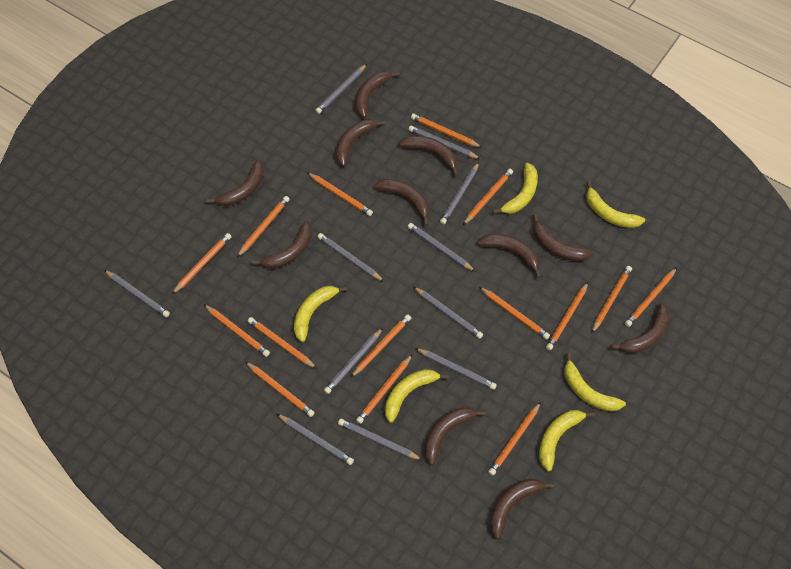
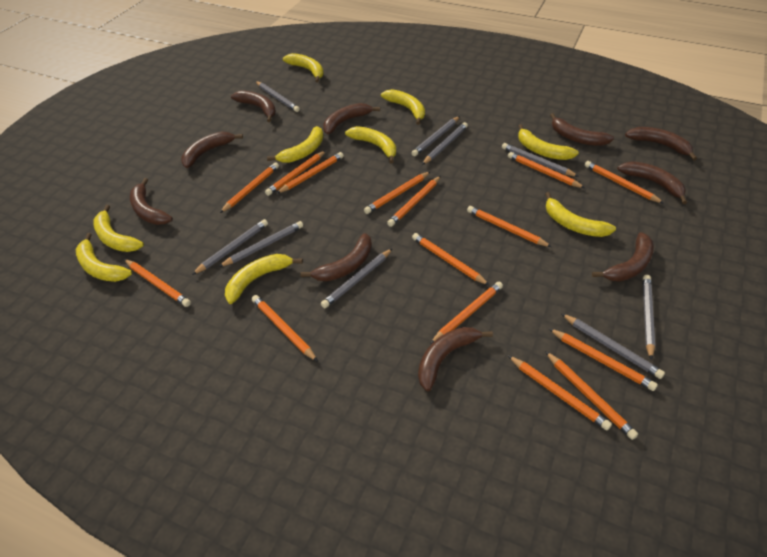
brown banana: [206,160,264,206] [251,221,312,269] [336,119,385,167] [356,71,400,118] [374,178,429,226] [399,135,458,176] [424,407,486,465] [477,234,541,278] [490,479,554,539] [533,214,593,261] [610,303,670,354] = 11 -> [130,178,173,225] [181,131,243,168] [231,90,276,122] [300,233,372,281] [323,103,380,134] [418,327,493,391] [550,113,614,146] [592,232,654,281] [617,161,687,204] [625,127,697,161] = 10
grey pencil: [104,270,170,318] [277,414,354,465] [315,64,367,114] [317,233,385,282] [324,328,383,394] [338,419,422,460] [408,223,476,272] [409,126,481,159] [413,287,483,339] [415,348,497,390] [440,162,479,224] = 11 -> [192,219,268,275] [218,221,303,267] [255,81,300,112] [321,248,393,308] [411,116,460,156] [422,122,468,165] [502,143,579,177] [562,314,665,379] [643,275,655,360] = 9
yellow banana: [294,286,347,342] [385,369,449,423] [493,163,538,214] [539,410,595,471] [564,353,626,412] [586,181,645,228] = 6 -> [76,233,132,282] [93,205,144,252] [225,254,303,304] [267,126,323,163] [283,53,324,82] [345,126,396,164] [381,89,425,125] [518,124,579,160] [545,192,616,237] = 9

